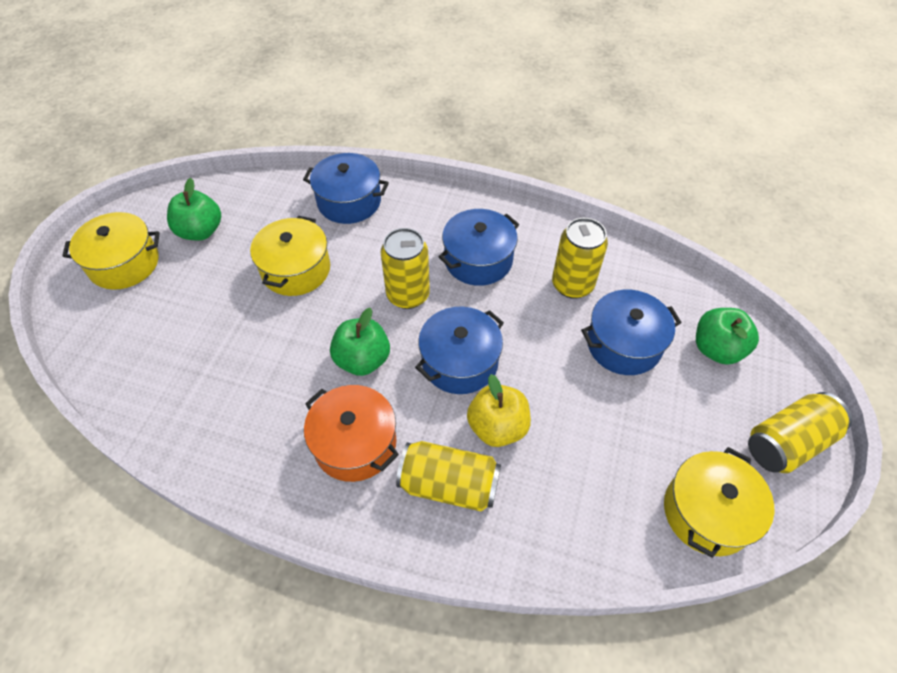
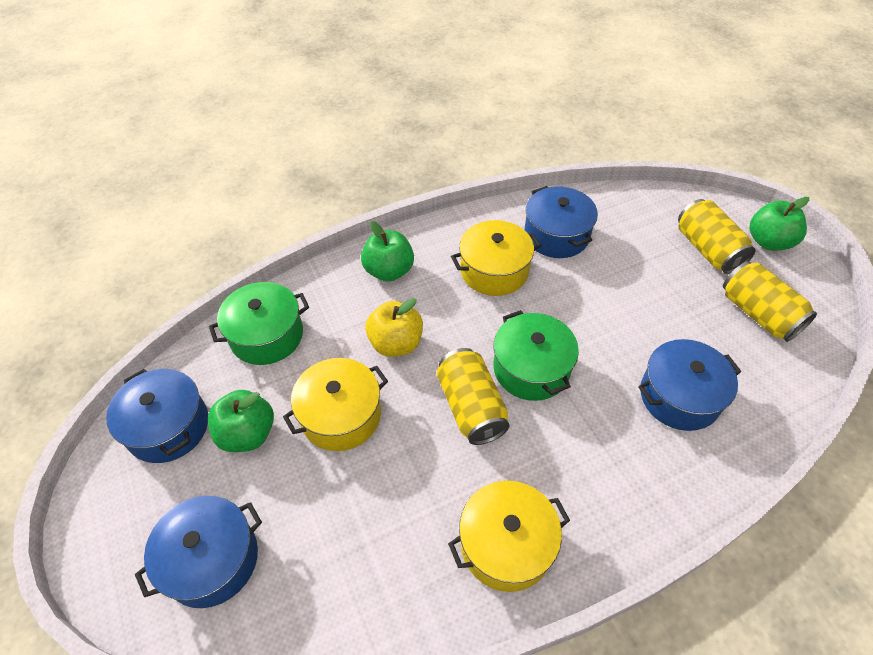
green pot: none = 0 -> [209,282,309,365] [493,310,579,401] = 2
orange pot: [304,385,399,482] = 1 -> none = 0
yellow can: [380,228,430,309] [396,441,501,512] [552,218,608,299] [748,392,852,473] = 4 -> [437,348,510,445] [678,199,755,274] [723,261,817,342] = 3

